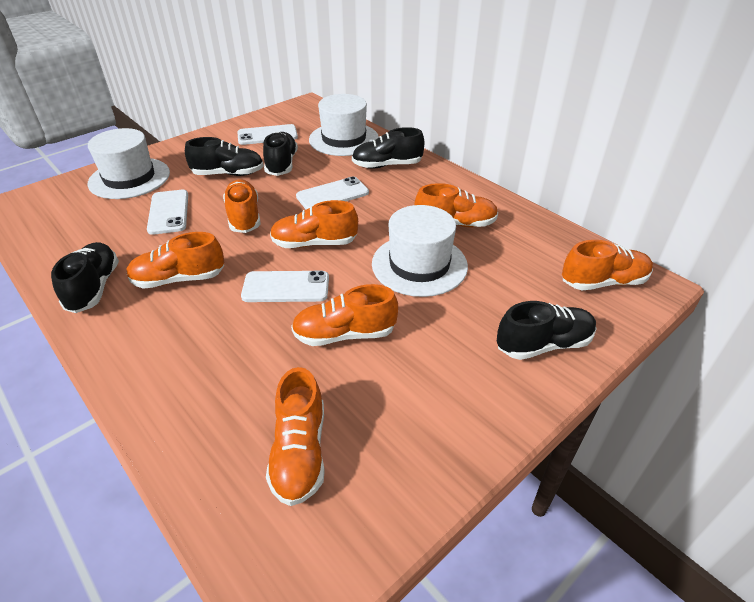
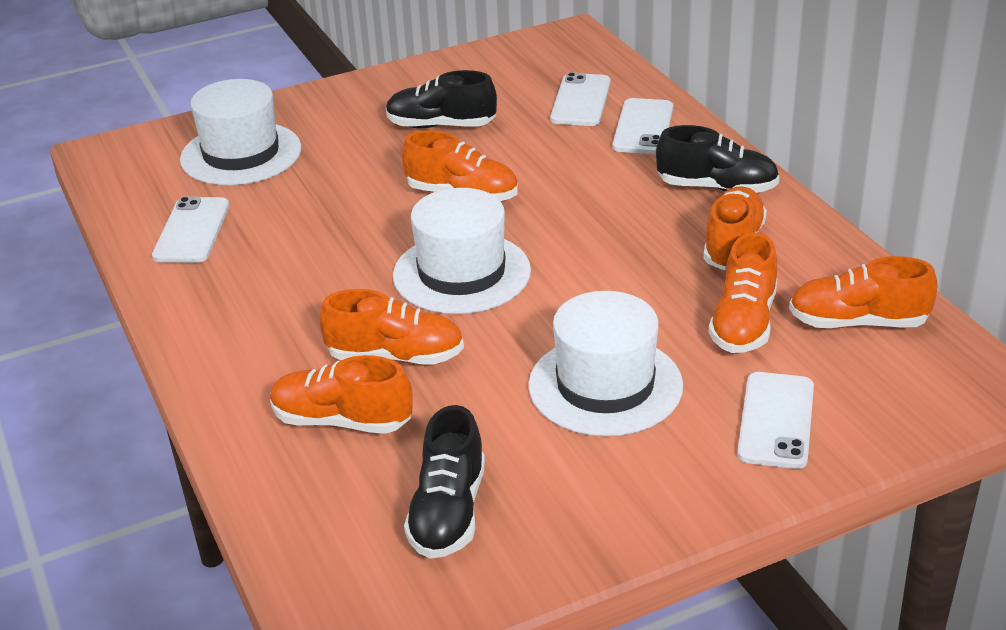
black shoe: [51,242,119,313] [185,137,264,176] [263,132,298,176] [352,127,424,168] [497,301,597,360] = 5 -> [386,70,497,128] [404,405,485,559] [656,125,779,193] = 3
orange shoe: [126,232,224,289] [223,180,261,233] [266,367,325,506] [270,200,358,248] [291,284,398,346] [414,183,498,227] [562,240,653,290] = 7 -> [270,355,412,434] [319,289,464,365] [402,130,518,201] [703,187,767,271] [709,233,777,353] [789,256,937,328] = 6

